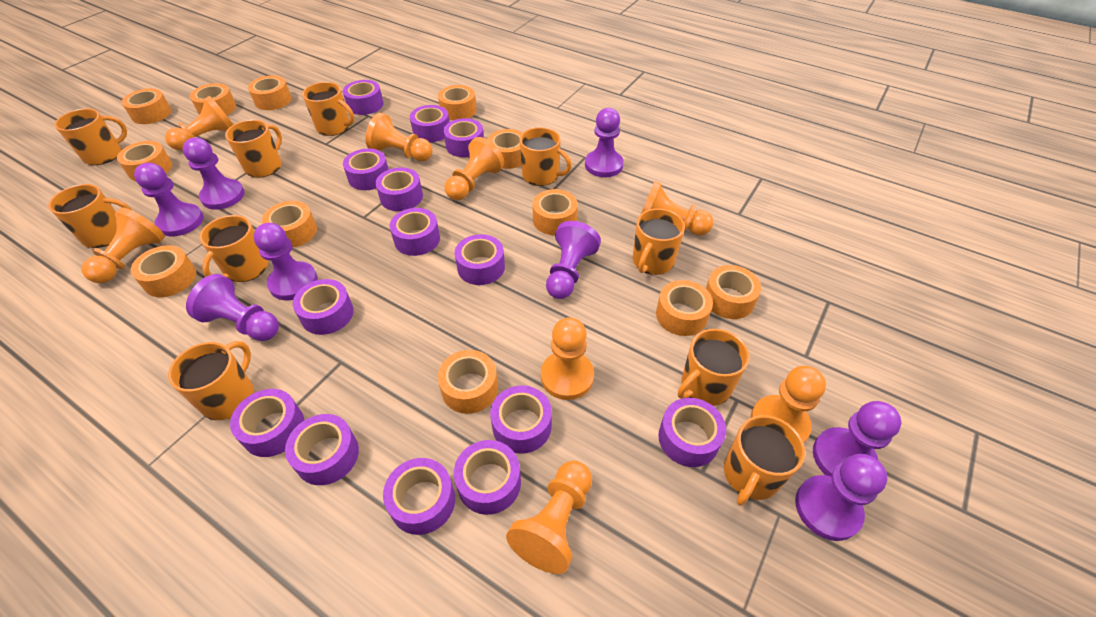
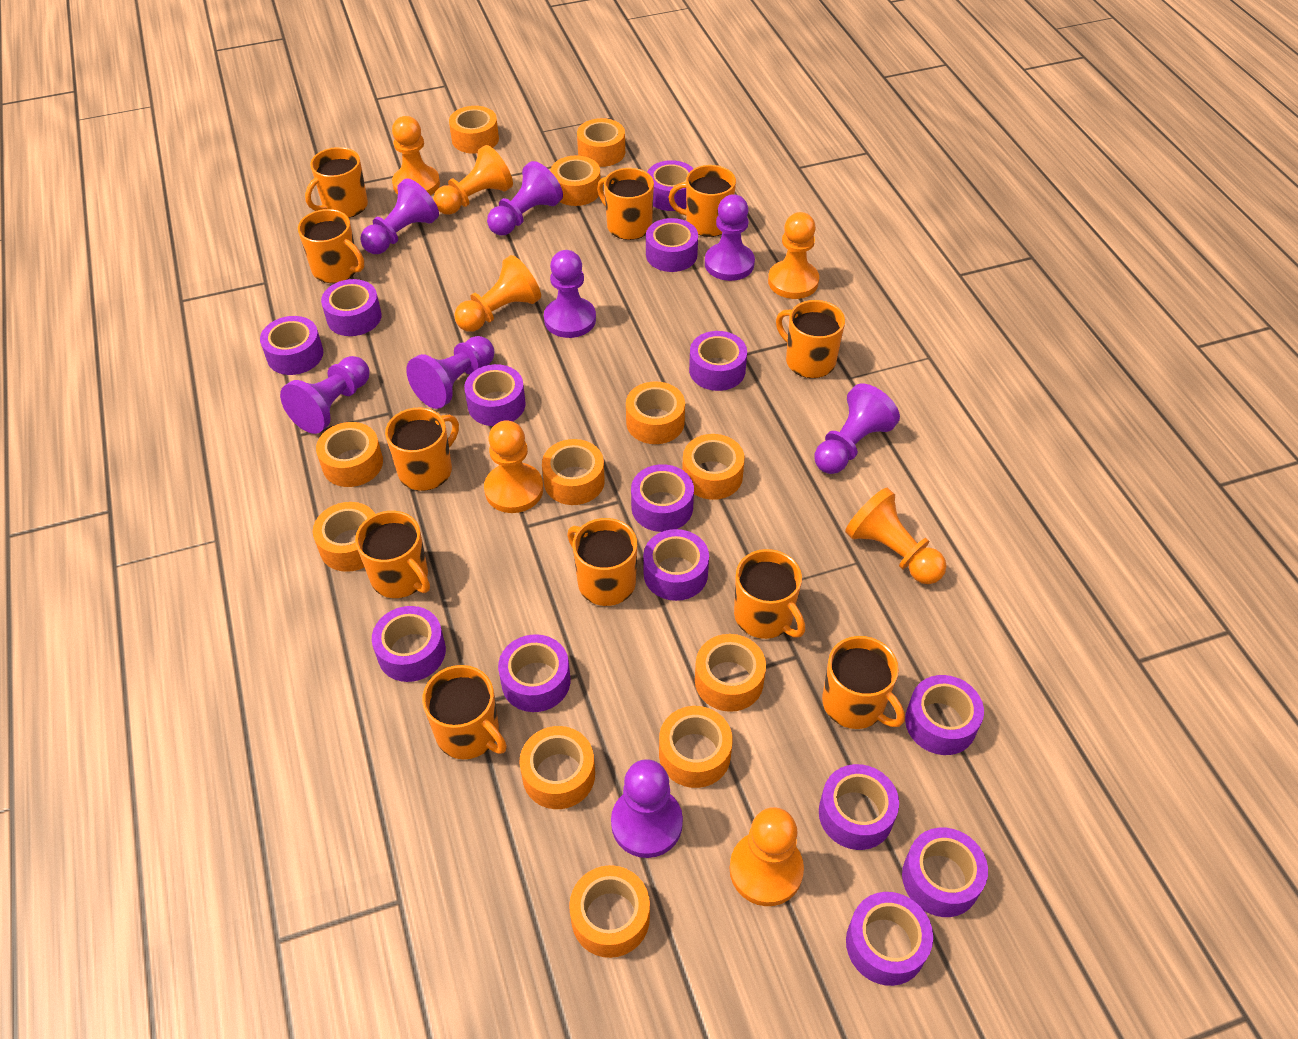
orange mug: [48,184,132,248] [54,109,127,165] [168,341,254,420] [200,215,268,282] [225,120,282,178] [302,82,355,136] [519,127,572,186] [633,208,685,275] [678,329,750,406] [724,415,805,506] = 10 -> [298,209,364,283] [305,147,368,218] [355,511,430,598] [385,408,459,491] [422,665,507,759] [567,518,637,606] [597,168,654,240] [668,165,736,237] [734,549,805,639] [776,300,845,378] [822,636,905,729] = 11
orange pawn: [81,207,165,283] [165,96,233,150] [365,113,432,161] [445,137,504,200] [506,461,592,574] [541,317,594,400] [641,181,714,236] [750,366,826,443] = 8 -> [392,116,440,195] [433,145,513,215] [454,255,541,332] [484,420,543,513] [729,807,804,906] [768,212,819,299] [845,488,947,584] = 7

